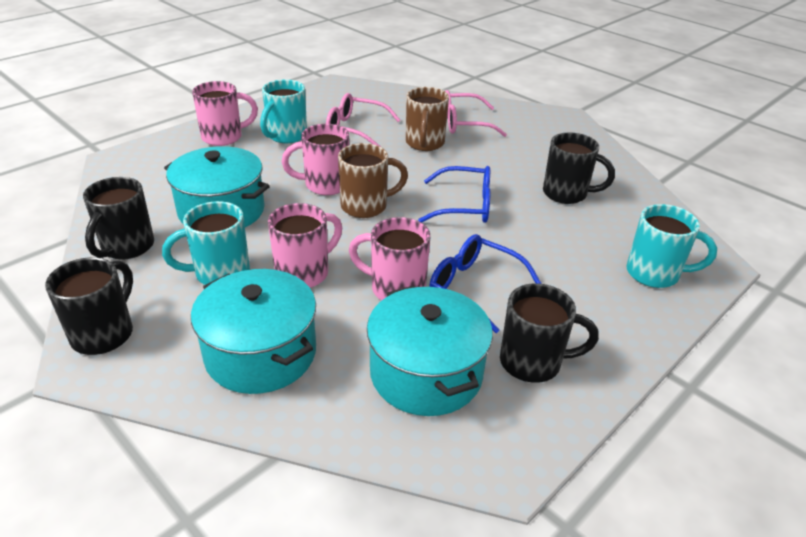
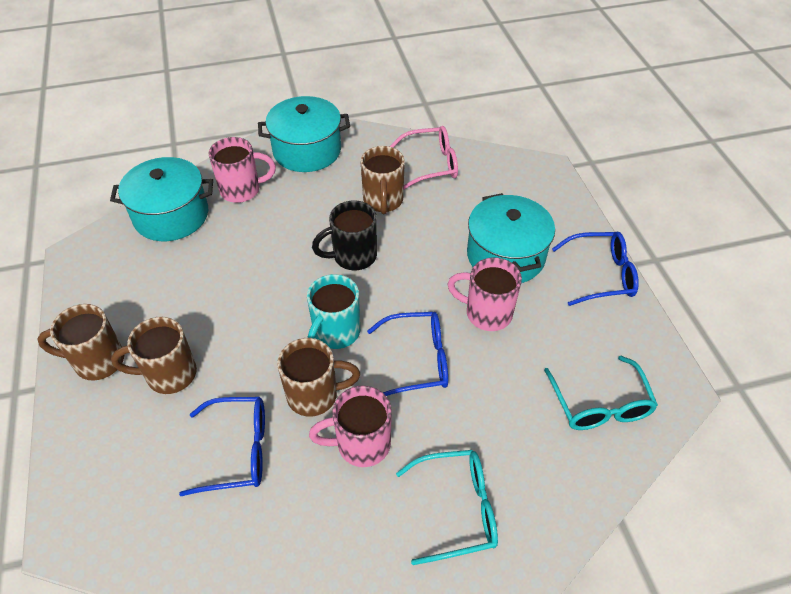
black mug: [45,257,133,355] [83,177,154,259] [500,283,599,383] [543,132,615,204] = 4 -> [312,200,377,270] = 1
blue glasses: [418,166,490,223] [429,234,542,333] = 2 -> [179,397,265,496] [367,312,448,396] [552,232,639,306] = 3
brown mug: [338,143,408,218] [406,87,449,151] = 2 -> [37,304,124,381] [111,317,197,394] [277,338,360,417] [360,146,405,214] = 4
pink glasses: [326,93,400,147] [445,90,507,137] = 2 -> [389,126,458,189] = 1
pink mug: [192,81,258,146] [268,203,342,288] [282,124,349,195] [349,217,430,300] = 4 -> [208,137,276,203] [309,386,392,467] [448,258,522,331] = 3
turquoise glasses: none = 0 -> [396,450,498,565] [544,356,658,430] = 2
turquoise mug: [162,201,250,285] [260,79,307,143] [626,204,717,288] = 3 -> [307,274,360,349] = 1

